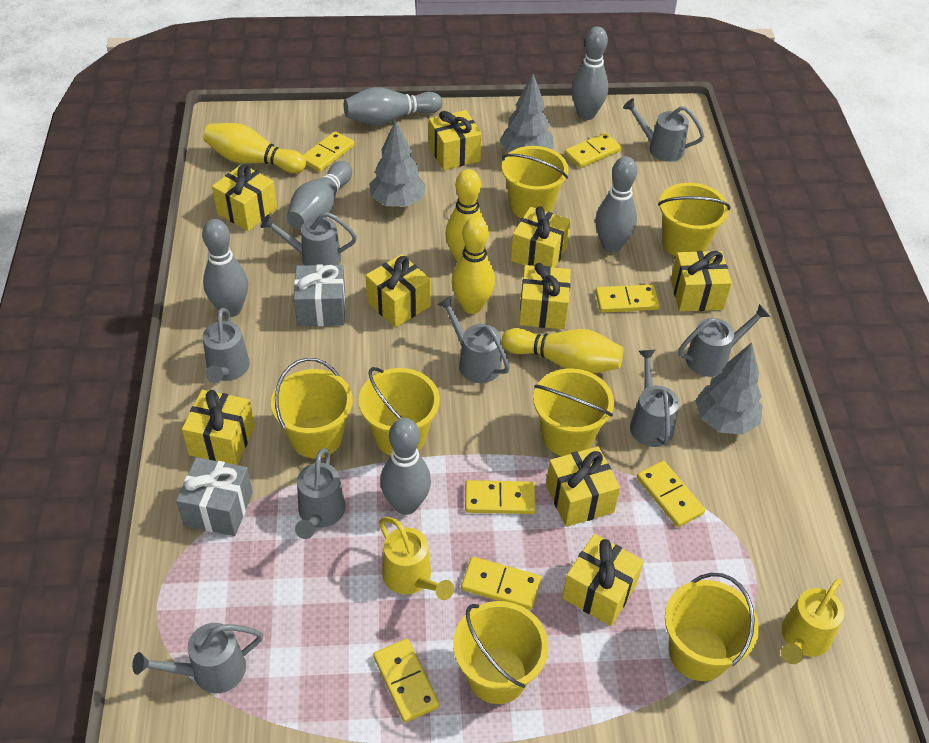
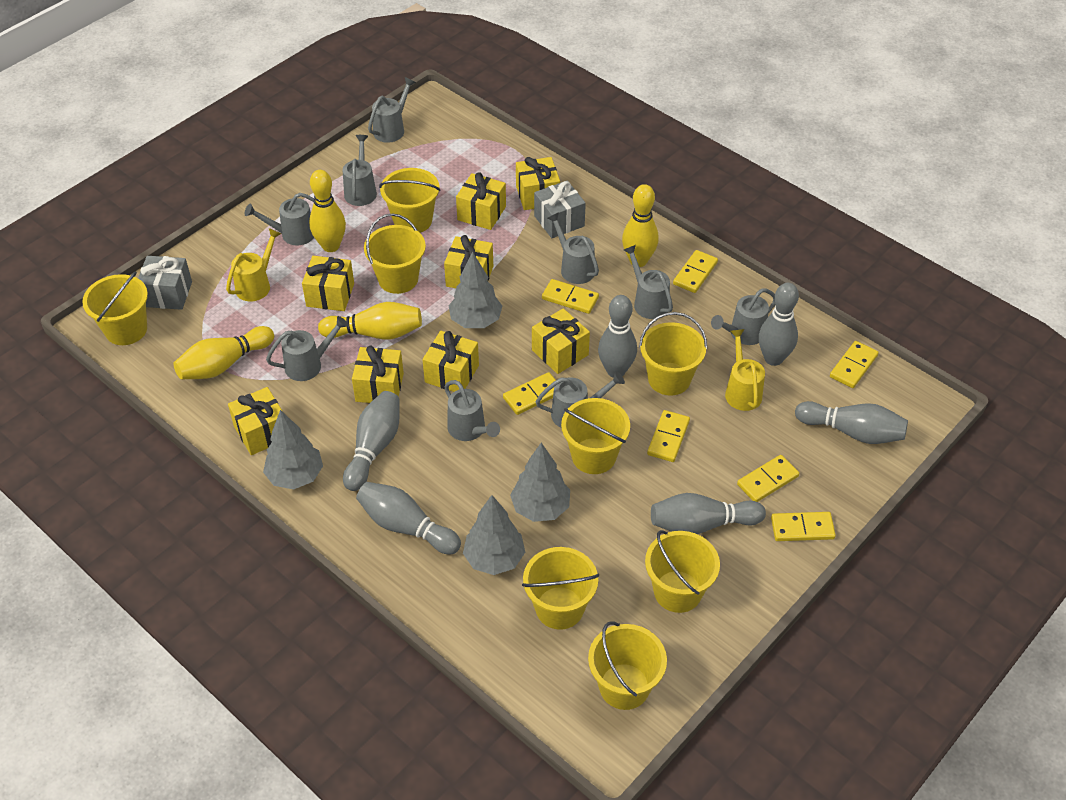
grey tree: [369,120,426,207] [500,74,554,153] [695,342,763,435] = 3 -> [263,410,323,489] [449,252,502,328] [463,495,525,575] [510,443,570,522] = 4
grey watering can: [132,623,263,693] [203,308,250,383] [261,212,357,265] [295,448,346,539] [437,296,510,383] [623,98,704,162] [630,349,679,447] [678,304,770,377] = 8 -> [245,193,314,246] [266,316,348,381] [343,135,377,206] [368,77,416,143] [444,380,500,441] [535,371,625,428] [547,212,599,284] [624,245,673,319] [711,288,776,345] = 9
yellow bucket: [271,358,353,458] [359,367,440,455] [453,601,548,704] [502,146,569,218] [533,368,614,456] [658,183,731,257] [665,573,759,681] = 7 -> [82,271,148,345] [364,213,426,294] [379,168,440,233] [522,547,599,630] [561,398,630,474] [588,621,667,710] [639,312,707,396] [645,530,720,613] = 8
yellow gift: [182,390,255,465] [212,164,277,231] [365,254,431,328] [429,110,482,170] [511,206,571,268] [519,263,571,329] [546,446,620,527] [562,534,644,626] [671,251,732,311] = 9 -> [228,387,283,455] [302,256,354,311] [352,346,404,403] [422,331,479,392] [444,235,493,288] [456,172,506,230] [516,157,560,210] [532,308,590,374] = 8

